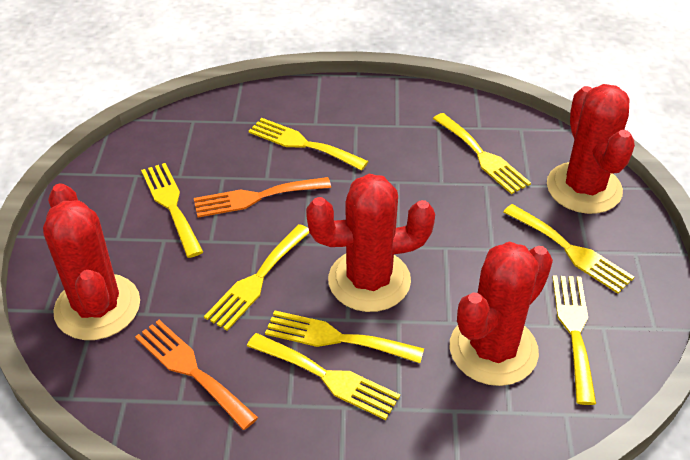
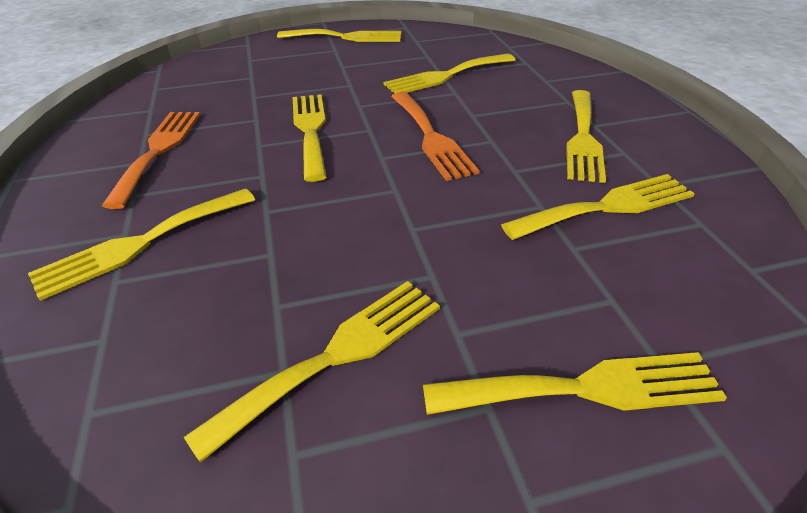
red cactus: [43,183,140,340] [306,174,435,312] [450,242,553,386] [547,84,635,214] = 4 -> none = 0

